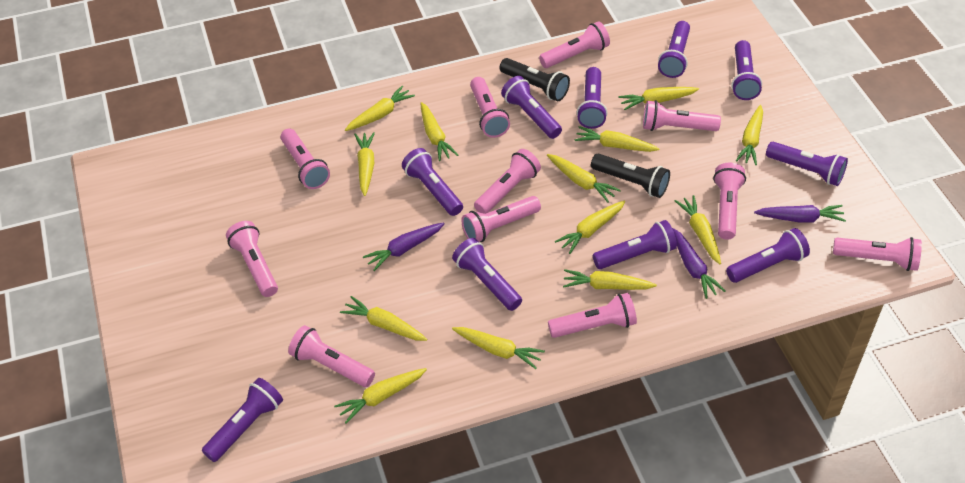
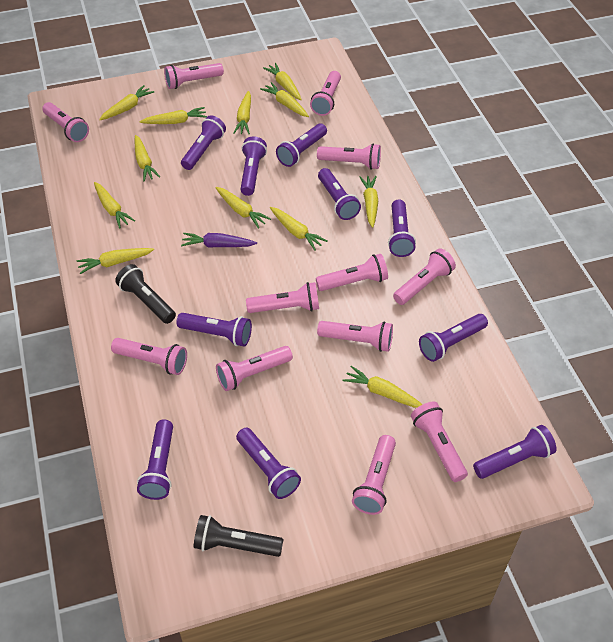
pink flashlight: [226,221,278,297] [281,129,330,189] [288,325,375,387] [462,196,541,242] [470,77,510,138] [474,149,541,214] [539,21,610,68] [548,293,637,338] [643,100,721,131] [713,163,746,240] [833,237,922,271] = 11 -> [42,102,89,142] [111,338,187,375] [164,63,224,89] [216,346,293,391] [246,282,319,313] [310,71,341,116] [316,254,388,291] [317,143,381,170] [317,321,393,352] [352,435,396,515] [393,248,456,305] [411,402,468,482] = 12
purple carrot: [363,222,445,271] [672,228,726,299] [754,205,846,223] = 3 -> [181,233,257,248] = 1
yellow carrot: [334,368,427,424] [340,296,428,341] [345,86,415,131] [354,132,375,196] [421,102,458,161] [452,327,545,369] [547,154,621,203] [555,201,626,254] [563,269,657,290] [575,126,660,152] [618,87,699,110] [675,195,721,264] [736,105,763,165] = 13 -> [77,248,154,274] [94,182,135,229] [99,85,154,120] [134,135,160,182] [140,107,207,124] [215,187,271,229] [233,91,251,134] [260,82,309,117] [263,63,302,100] [270,207,327,251] [342,366,423,408] [359,176,378,228] = 12

